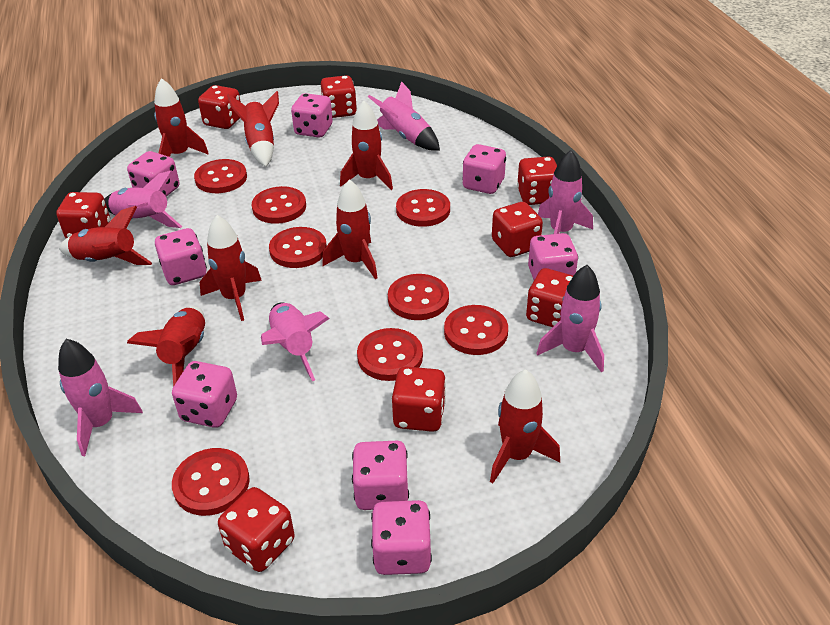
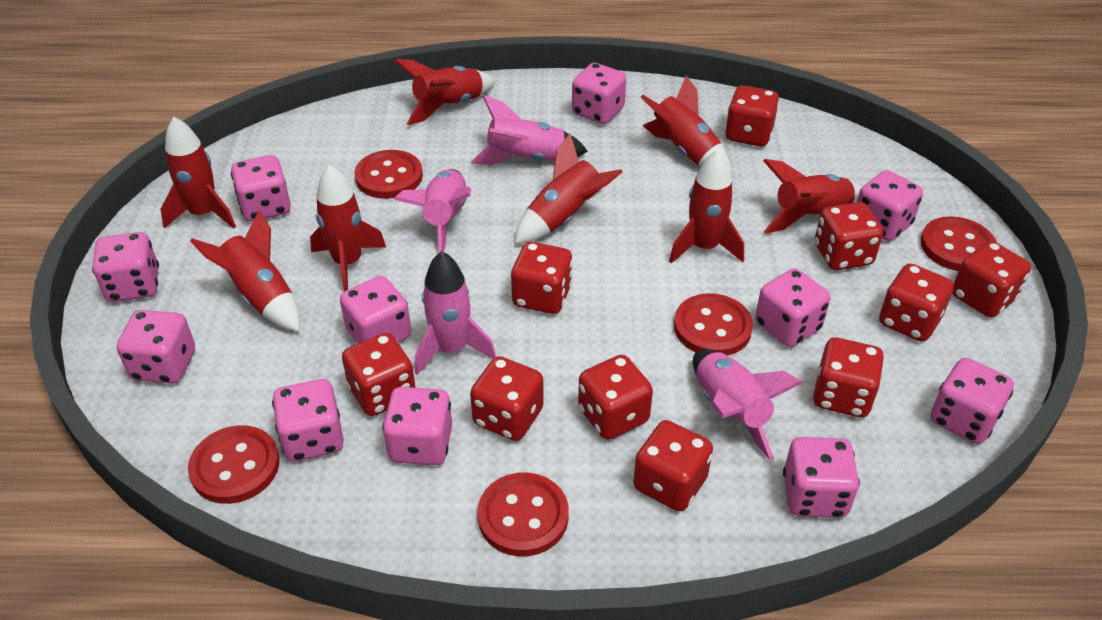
pink dice: [127,151,179,196] [155,228,207,285] [172,361,237,428] [291,93,333,137] [352,441,409,510] [371,500,432,575] [462,144,506,194] [528,233,578,280] = 8 -> [92,232,159,302] [117,310,195,384] [231,155,291,222] [272,379,344,462] [340,276,411,343] [382,387,452,465] [572,63,626,124] [755,268,830,347] [783,437,860,518] [857,170,923,241] [930,358,1014,444] = 11
pink rocket: [58,339,143,456] [104,171,182,228] [261,302,330,381] [368,81,440,151] [536,265,604,373] [538,150,593,234] = 6 -> [394,169,471,253] [415,251,496,375] [471,95,588,165] [693,349,803,460] = 4
red button: [172,448,250,516] [194,159,247,193] [252,186,306,224] [269,227,327,268] [357,328,423,381] [388,274,449,320] [396,189,450,227] [444,305,508,355] = 8 -> [188,425,280,504] [355,150,423,199] [477,473,569,556] [674,293,753,356] [920,216,997,271] = 5
red dice: [56,192,110,238] [198,85,241,129] [218,487,295,572] [321,75,357,118] [392,366,446,432] [492,202,543,257] [517,156,557,205] [526,268,573,327] = 8 -> [342,333,415,416] [470,356,544,441] [511,242,573,314] [578,355,653,440] [633,420,713,511] [725,85,779,147] [813,337,884,418] [815,202,883,270] [879,264,954,342] [952,241,1031,318] = 10

